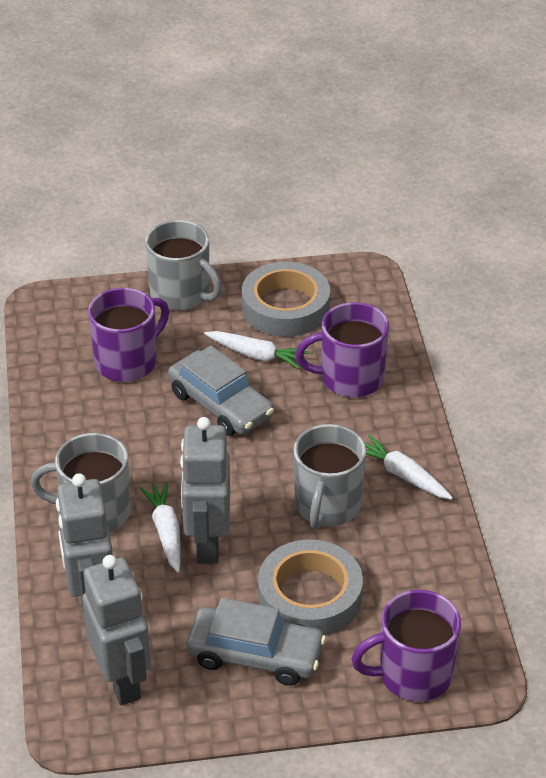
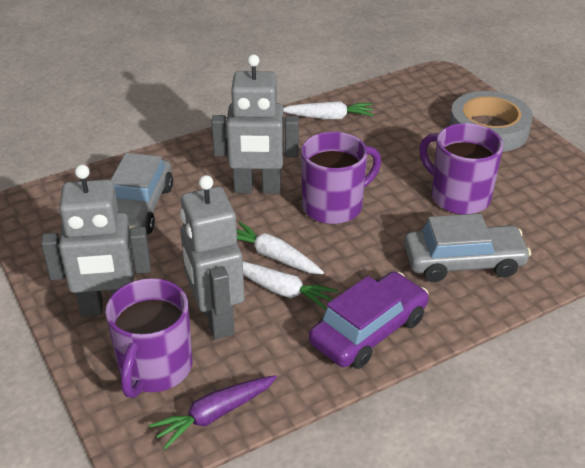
grey mug: [30,433,130,533] [145,220,222,310] [294,424,366,530] = 3 -> none = 0
grey tape: [242,262,330,337] [258,539,363,636] = 2 -> [449,91,533,152] = 1
purple car: none = 0 -> [309,272,429,369] = 1
purple carrot: none = 0 -> [149,375,277,450] = 1

